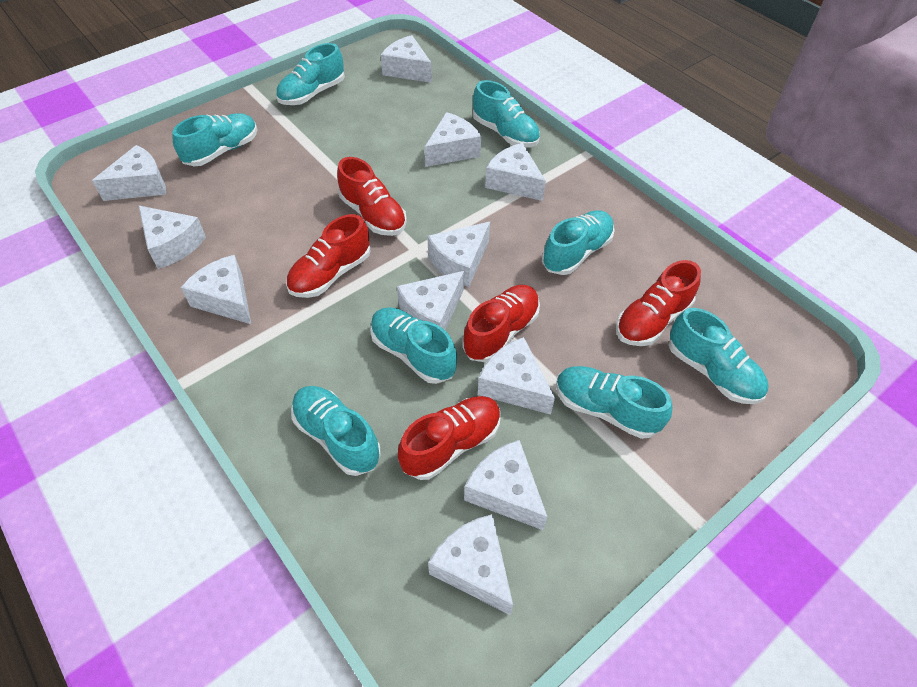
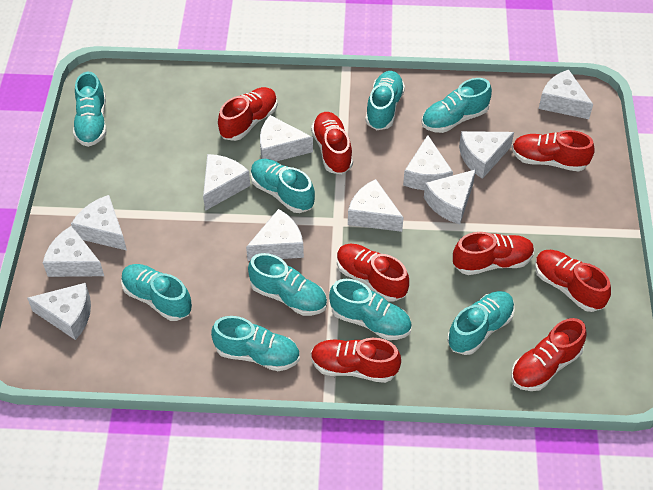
red shoe: [286,214,371,298] [337,157,407,236] [398,396,501,480] [463,285,540,363] [616,260,701,346] = 5 -> [218,87,277,141] [311,112,353,174] [311,338,401,383] [337,244,409,302] [453,232,534,275] [511,318,587,391] [512,130,595,172] [535,250,611,312] = 8
turquoise shoe: [173,113,258,166] [276,43,345,105] [291,386,381,476] [370,307,457,384] [473,80,540,148] [542,210,615,275] [556,366,672,439] [669,308,769,404] = 8 -> [73,72,107,147] [121,264,192,321] [211,316,300,371] [248,253,327,316] [250,159,315,213] [329,279,412,340] [365,71,405,130] [421,78,492,133] [447,291,515,355] = 9

